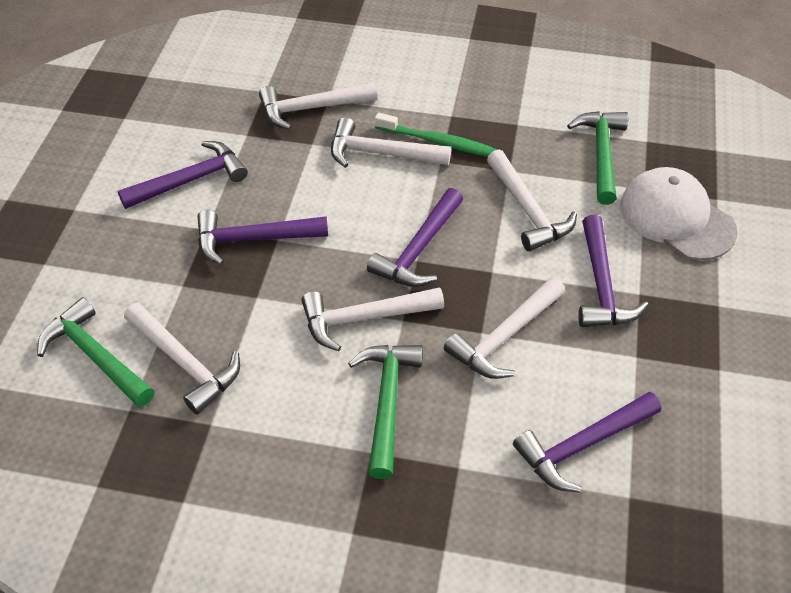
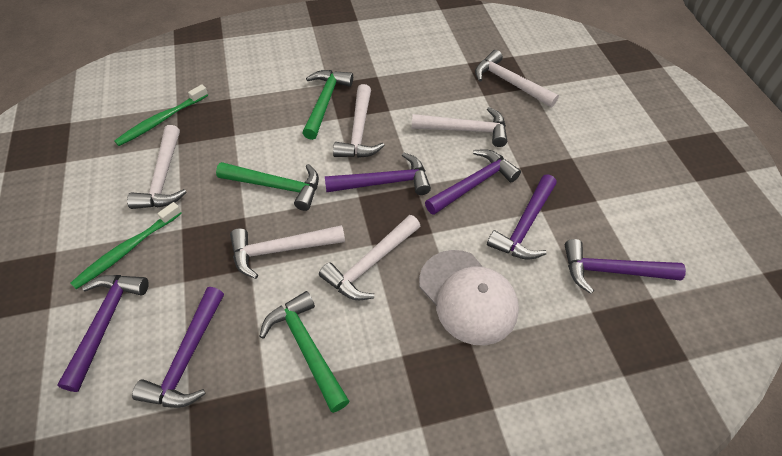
green toothbrush: [375,113,498,157] = 1 -> [71,202,182,289] [114,84,208,146] = 2
purple hammer: [118,141,248,209] [197,210,328,265] [367,188,463,287] [513,392,661,493] [578,215,648,327] = 5 -> [57,275,149,392] [132,287,224,408] [325,152,431,195] [425,149,521,215] [487,174,557,260] [565,239,686,294] = 6

